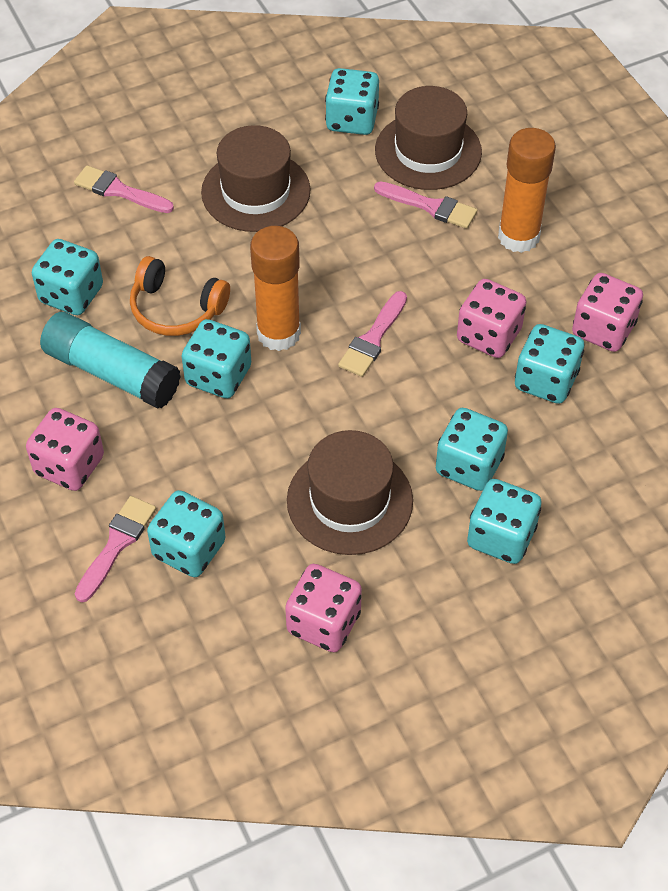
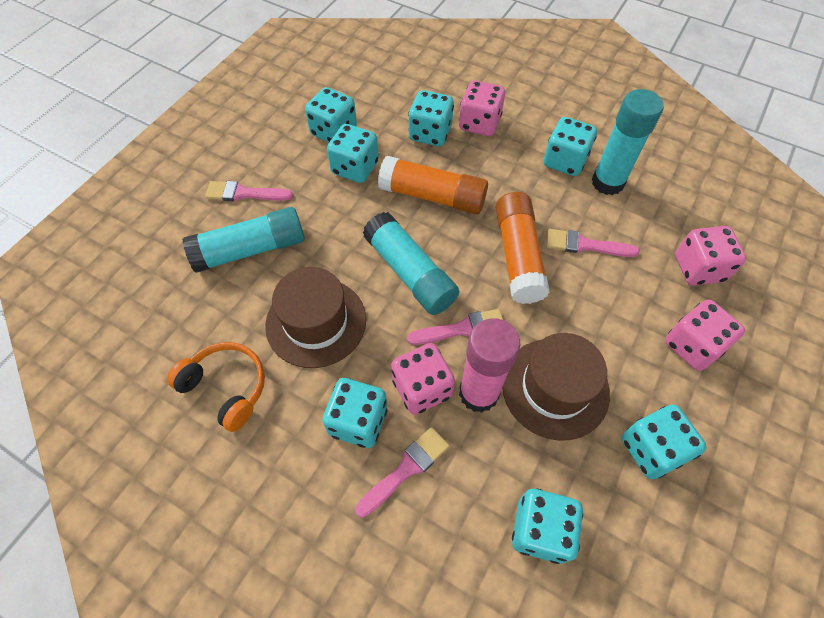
brown hat: [201,125,311,232] [287,430,413,555] [375,86,482,190] = 3 -> [265,267,366,368] [502,333,610,441] = 2
pink glue stick: none = 0 -> [459,318,520,413] = 1
turquoise glue stick: [40,312,181,409] = 1 -> [182,207,305,273] [363,212,459,315] [592,89,664,195] = 3

